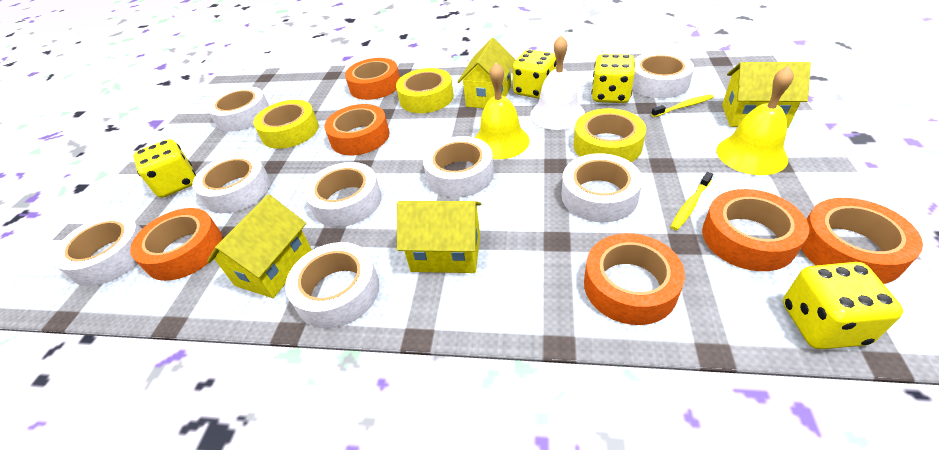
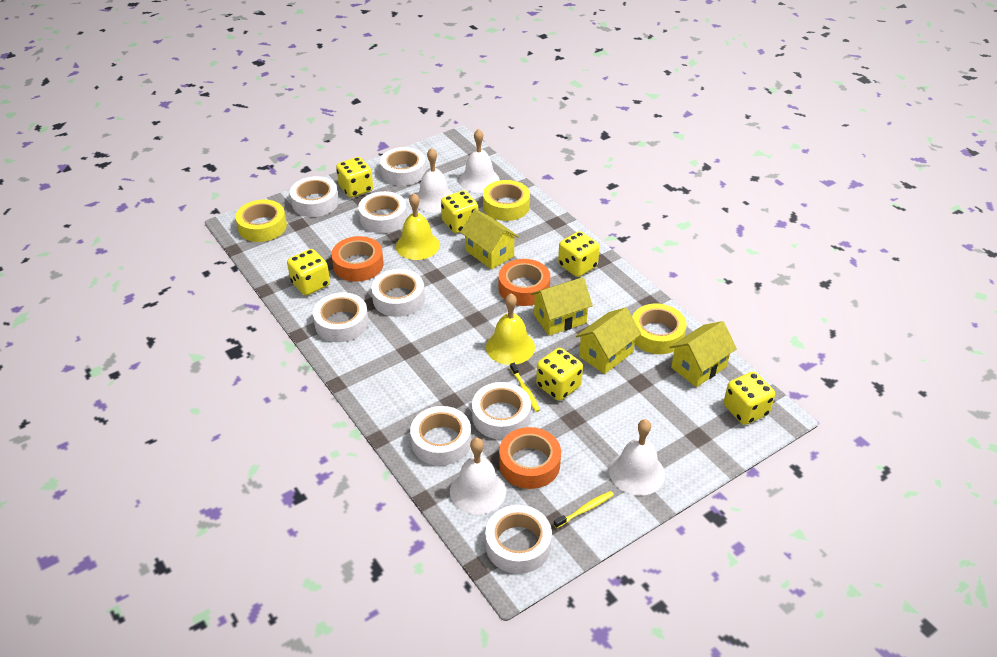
orange tape: [130,208,223,281] [324,104,389,156] [345,58,400,100] [584,233,685,325] [702,189,809,271] [801,198,923,284] = 6 -> [331,236,384,282] [499,259,550,306] [499,427,561,489] = 3
white bell: [530,35,585,130] = 1 -> [416,148,453,213] [450,438,506,515] [459,129,500,193] [609,419,665,496] = 4
yellow dice: [133,139,196,198] [512,50,557,99] [592,54,635,103] [783,262,903,349] = 4 -> [287,249,330,296] [336,157,373,198] [441,191,478,233] [536,348,583,401] [558,231,600,277] [724,371,775,425] = 6

